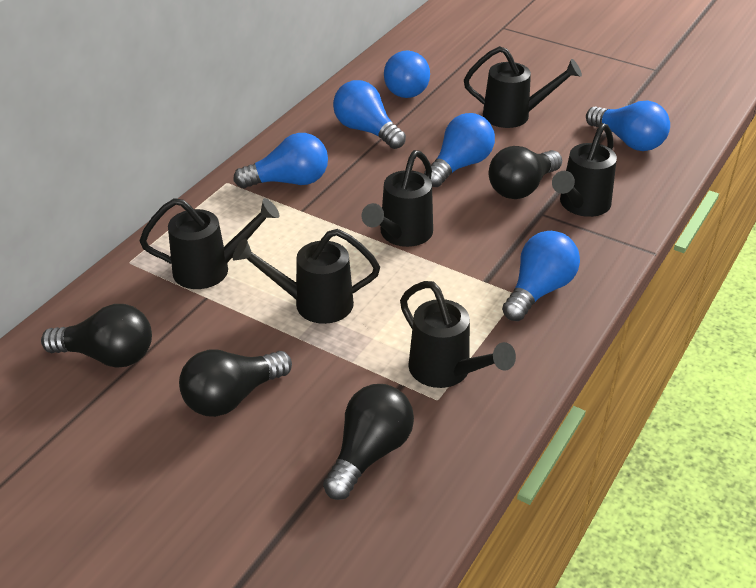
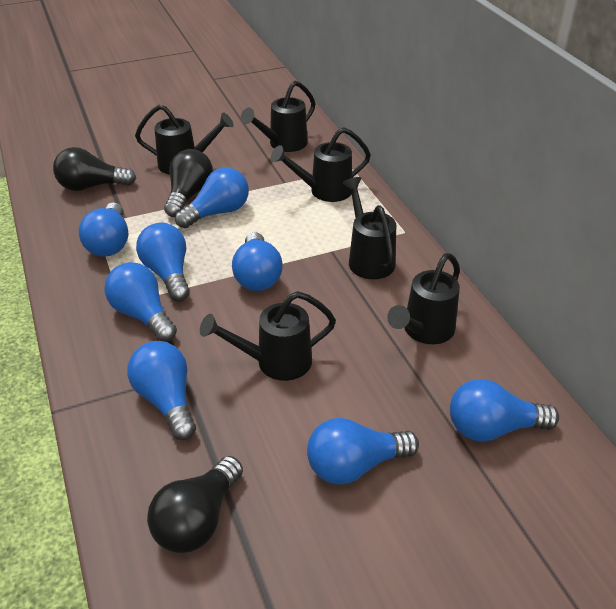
black light bulb: [41,304,152,367] [179,350,292,417] [323,384,414,500] [489,146,562,199] = 4 -> [53,147,136,191] [147,456,243,553] [164,149,213,217] = 3
blue light bulb: [233,133,328,188] [333,80,406,149] [384,50,430,98] [424,113,495,187] [502,231,580,321] [586,100,670,151] = 6 -> [79,202,128,257] [104,262,177,342] [127,341,196,440] [136,223,190,301] [175,167,249,228] [232,232,283,291] [307,418,419,485] [450,379,559,442] = 8

